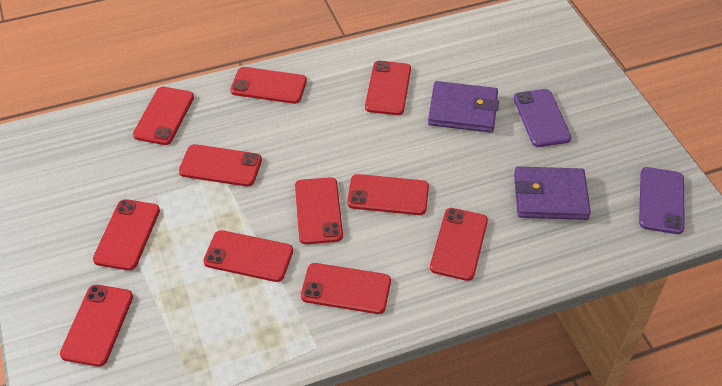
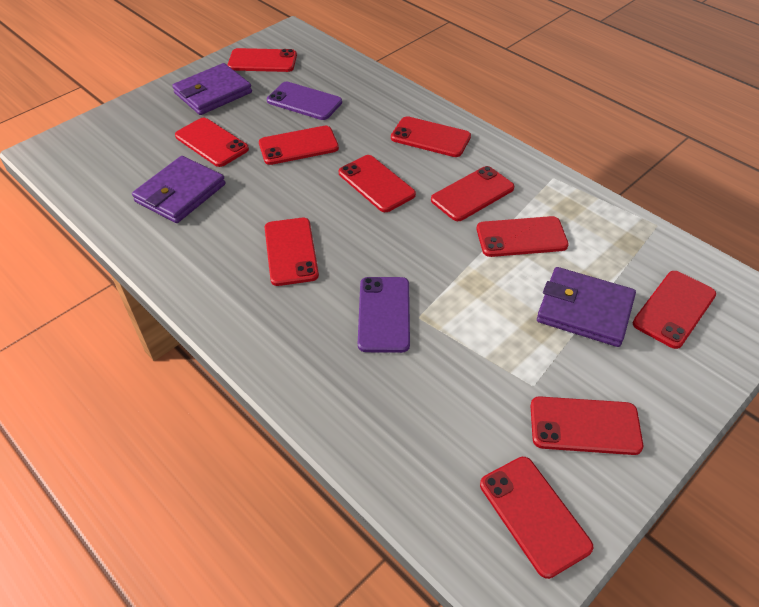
purple wallet: [428,81,499,133] [514,166,591,220] = 2 -> [132,156,225,223] [172,63,252,115] [537,267,636,347] = 3

